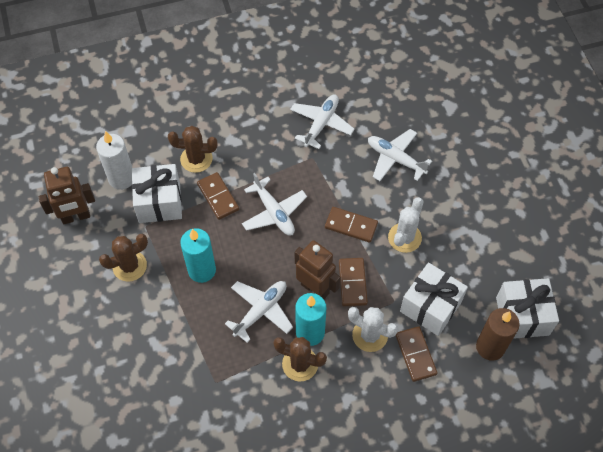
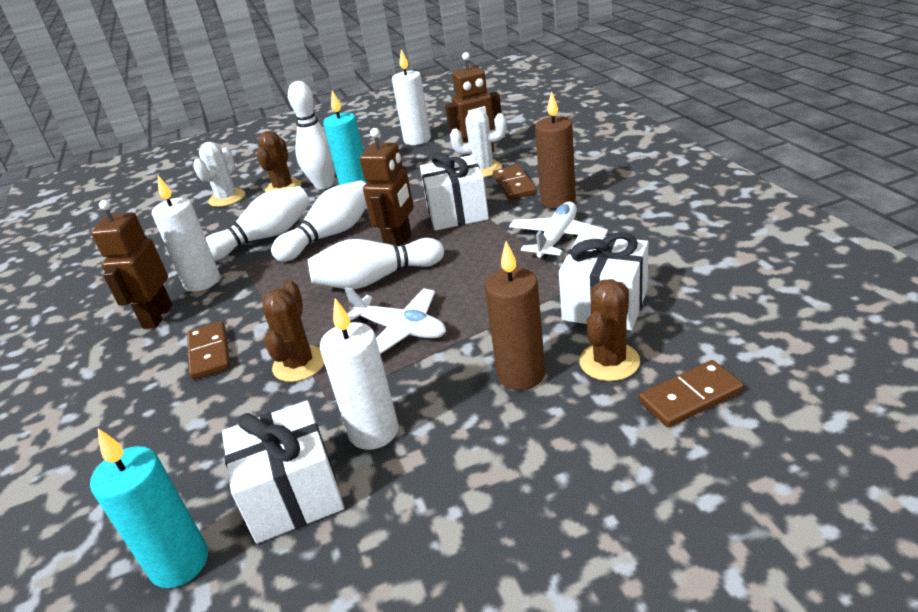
brown candle: [476,308,520,361] = 1 -> [484,241,545,390] [535,91,576,209] = 2
brown domino: [197,172,239,220] [325,207,378,243] [339,258,368,306] [396,326,437,382] = 4 -> [187,321,230,380] [493,165,537,200] [639,360,744,428] = 3
brown robot: [39,167,95,224] [295,240,340,299] = 2 -> [91,200,172,329] [360,128,414,246] [445,52,501,157] = 3
white bowling pin: none = 0 -> [206,186,310,261] [271,180,367,262] [288,81,335,189] [308,238,444,289] = 4
white candle: [96,131,132,190] = 1 -> [152,175,220,292] [320,298,399,450] [392,49,431,145] = 3
white plane: [225,281,293,343] [242,173,307,236] [290,95,354,149] [368,129,432,181] = 4 -> [344,287,446,354] [509,202,608,260] = 2

